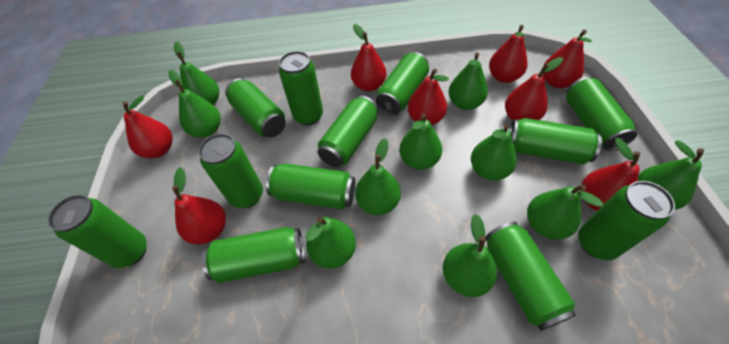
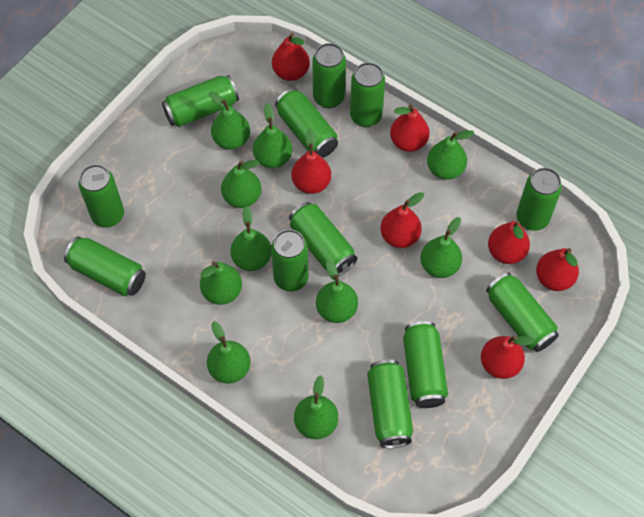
red pear: [123,95,173,158] [172,167,226,245] [351,24,386,91] [408,69,449,125] [489,25,528,83] [505,57,563,121] [543,30,592,88] [581,138,640,211] = 8 -> [272,33,310,81] [291,129,331,194] [380,192,424,248] [390,104,429,152] [481,335,535,379] [488,221,530,264] [536,248,579,291] = 7

